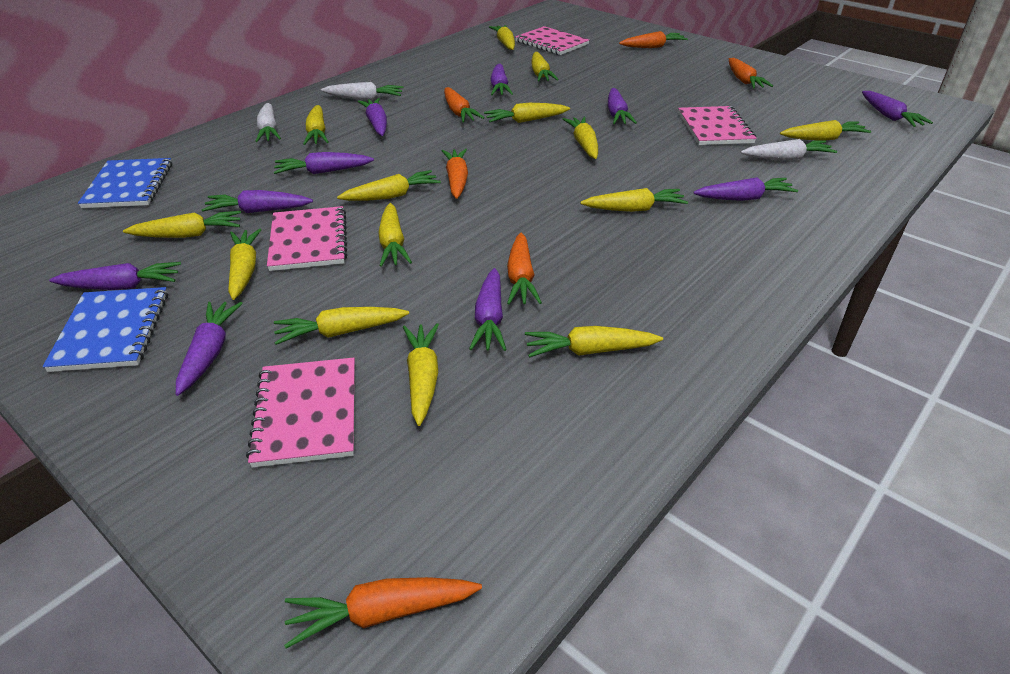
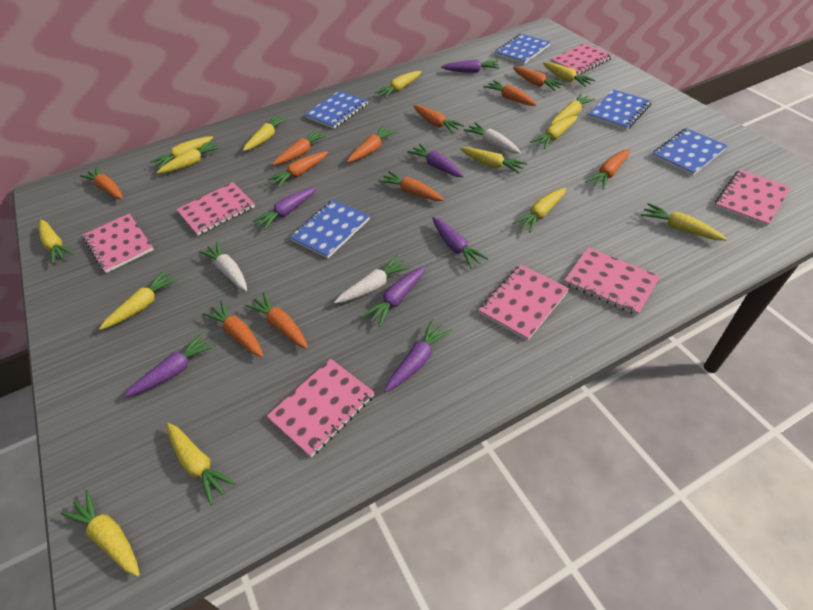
blue notebook: [43,287,168,372] [78,158,172,208] = 2 -> [290,200,370,258] [304,91,368,129] [495,34,551,64] [588,89,652,130] [652,128,728,176] = 5
orange carrot: [284,577,482,649] [442,149,468,199] [444,87,484,123] [507,233,542,304] [619,31,688,48] [729,58,773,89] = 6 -> [80,167,123,199] [202,300,263,357] [245,292,308,349] [267,152,328,188] [273,130,328,165] [347,126,397,162] [378,171,444,201] [413,105,464,133] [484,80,537,106] [513,67,565,91] [586,149,630,189] = 11
pink notebook: [246,358,355,468] [267,206,347,271] [515,26,589,55] [678,106,757,145] = 4 -> [83,214,154,273] [176,182,255,235] [267,359,375,457] [479,264,569,341] [551,43,613,75] [564,247,660,315] [715,170,791,227] = 7
purple carrot: [49,262,181,290] [176,302,243,396] [202,190,313,213] [274,152,374,174] [357,98,387,136] [469,268,507,351] [490,64,513,95] [608,88,637,124] [693,177,798,201] [862,91,933,127] = 10 -> [124,332,216,397] [253,187,317,230] [362,266,426,327] [384,320,452,392] [407,144,464,177] [432,217,489,269] [441,59,499,73] = 7

